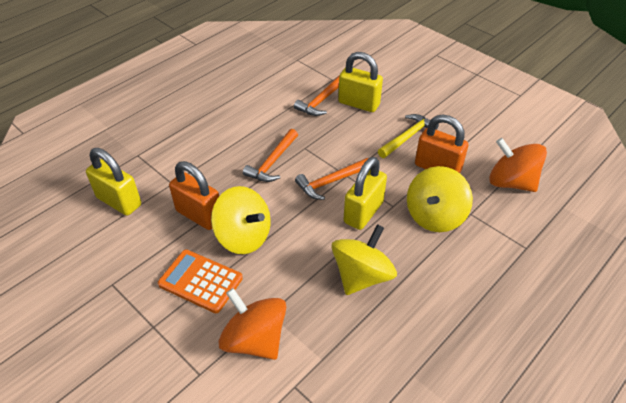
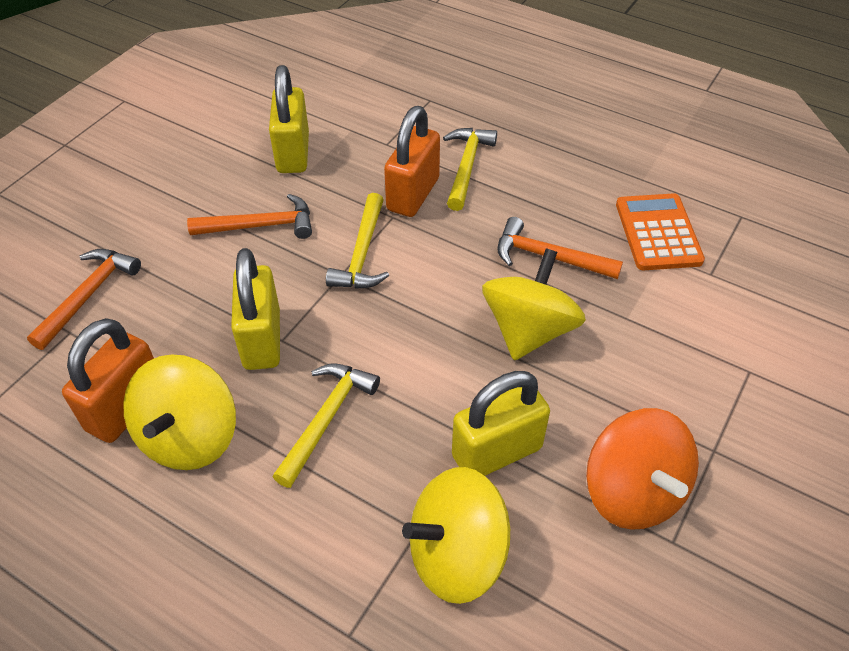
orange spinning top: [219,288,286,360] [489,138,547,192] = 2 -> [586,408,699,530] = 1
yellow hammer: [378,114,439,158] = 1 -> [273,363,380,488] [326,193,389,289] [443,128,497,211] = 3

